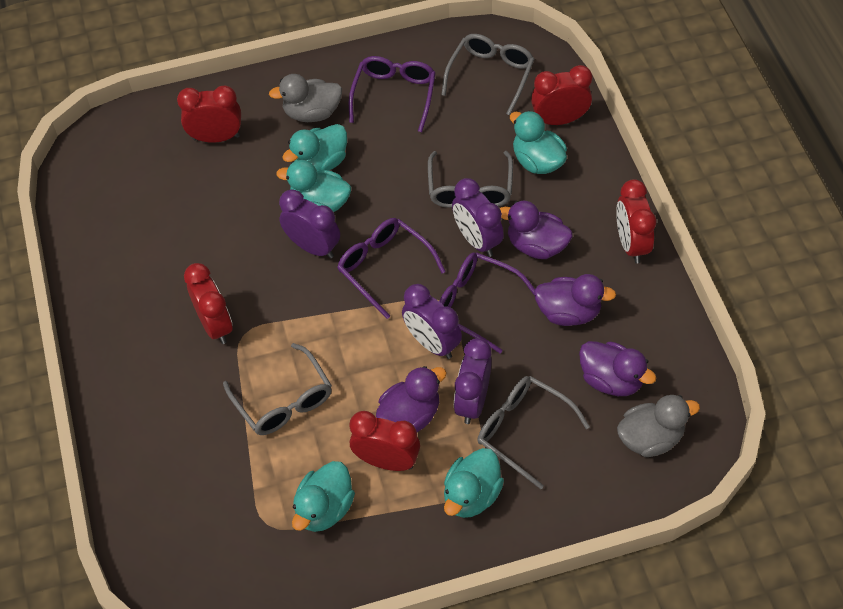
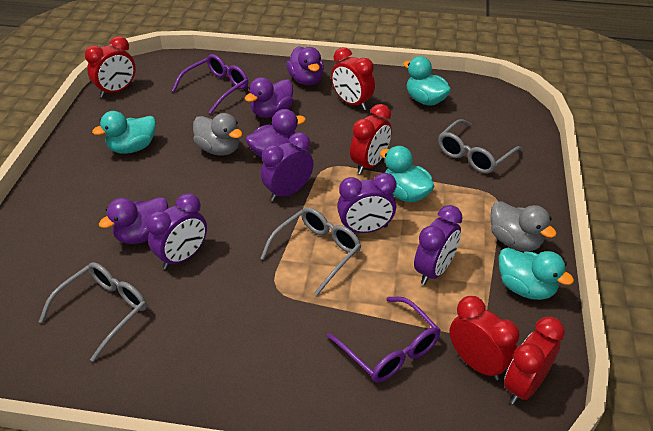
grey glasses: [223,343,332,435] [428,151,513,208] [441,34,534,115] [477,376,590,489] = 4 -> [39,262,147,362] [260,207,361,296] [438,119,522,174] = 3
purple glasses: [337,218,446,319] [349,56,436,132] [439,252,535,353] = 3 -> [172,54,248,114] [327,297,440,382] = 2
turquoise duck: [276,160,351,212] [282,124,347,170] [292,461,355,532] [444,448,504,518] [510,111,567,174] = 5 -> [92,111,156,154] [380,146,435,203] [403,56,451,106] [499,248,574,300] = 4

